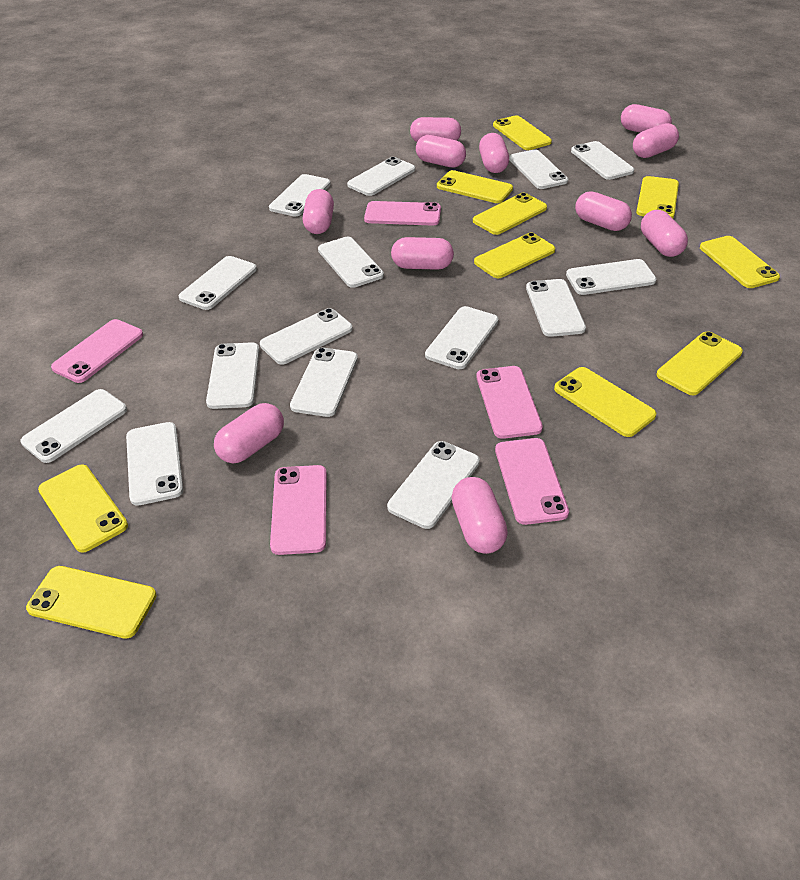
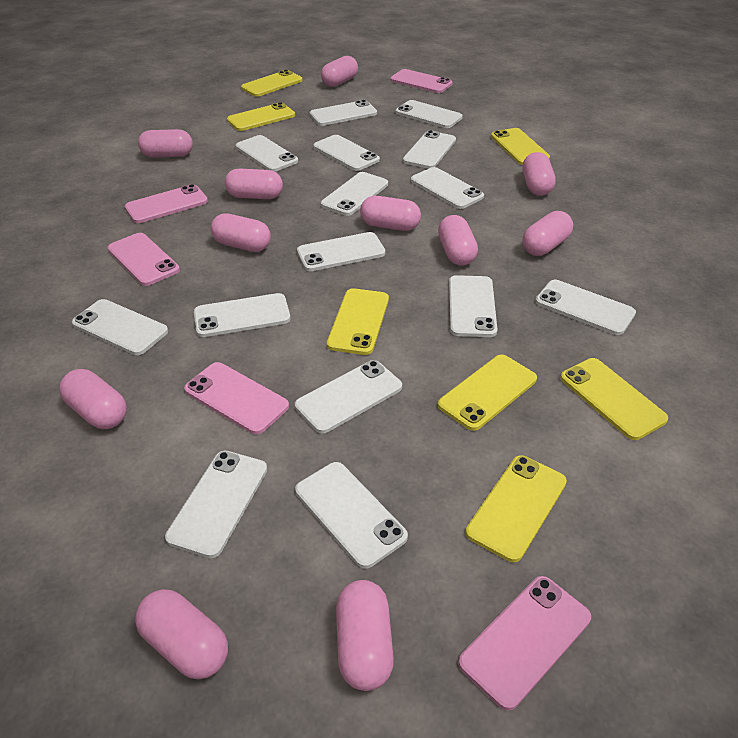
yellow phone: [26,566,157,639] [38,465,128,553] [437,170,513,203] [473,193,547,235] [474,233,555,278] [493,115,552,150] [554,367,656,437] [636,176,679,219] [657,331,743,395] [700,236,780,288] = 10 -> [227,102,295,131] [241,70,303,97] [327,288,389,355] [438,355,537,431] [466,455,567,562] [491,128,550,165] [560,358,668,440] = 7

